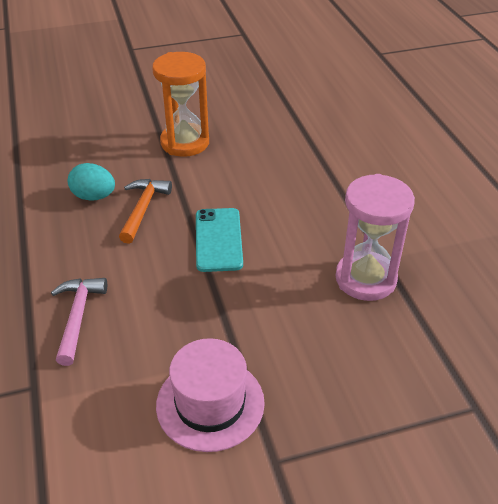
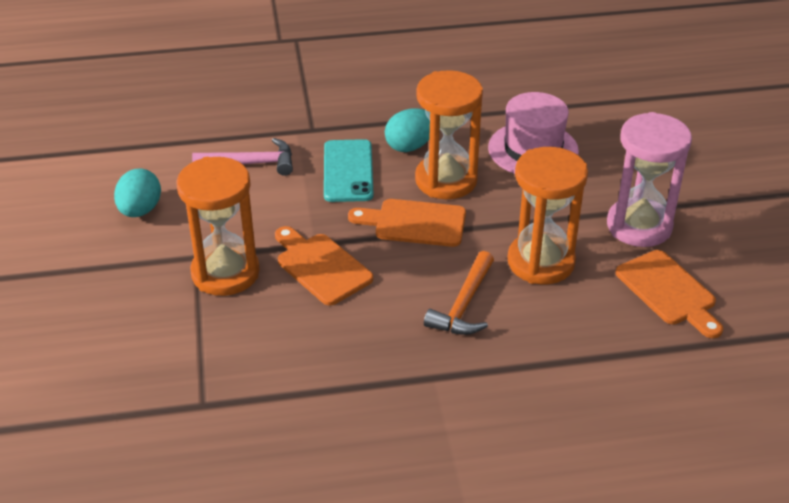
orange cutting board: none = 0 -> [275,226,373,306] [348,199,466,247] [615,250,723,338] = 3
orange hourglass: [152,52,209,157] = 1 -> [176,157,260,296] [415,70,483,199] [507,147,588,284] = 3
turquoise egg: [68,163,115,201] = 1 -> [114,169,161,217] [385,108,430,152] = 2

